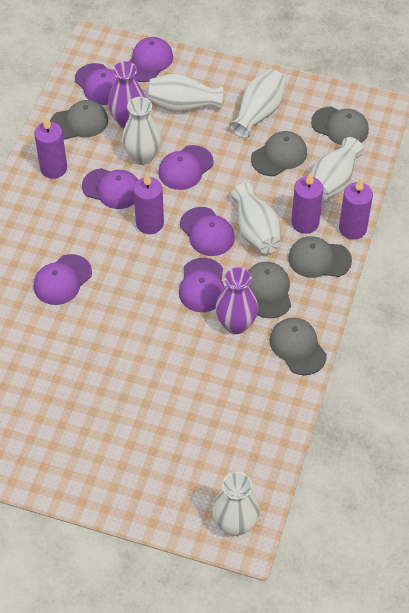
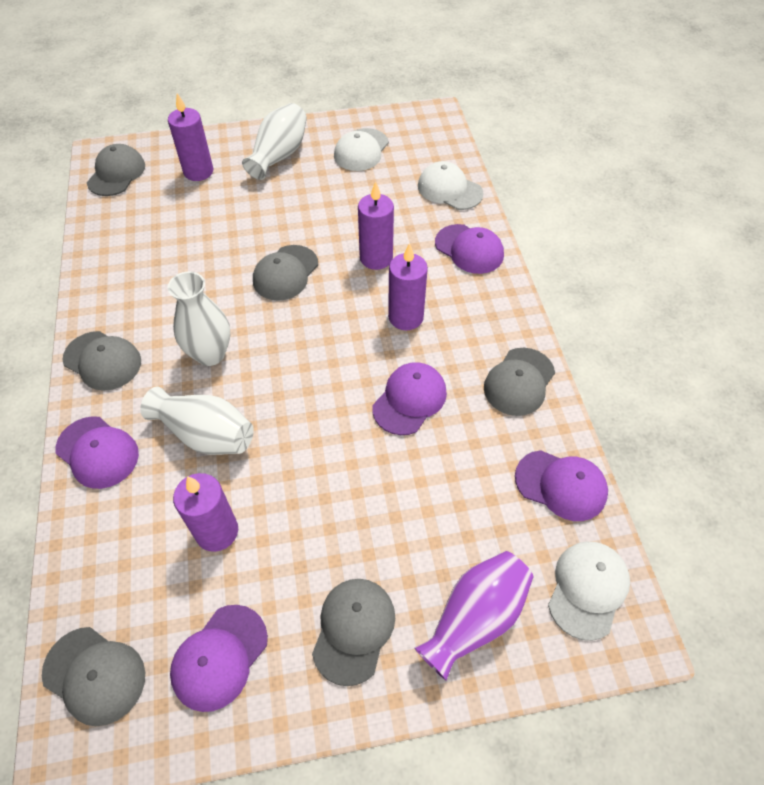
purple cap: [34,254,92,305] [75,63,116,105] [82,168,138,209] [128,37,173,82] [158,145,214,190] [179,258,225,312] [180,207,235,256] = 7 -> [55,416,139,489] [170,605,268,712] [372,362,447,435] [435,224,504,274] [515,450,608,521] = 5
purple vase: [108,61,145,129] [215,267,258,334] = 2 -> [414,551,534,681] = 1
white cap: none = 0 -> [334,128,389,171] [418,161,484,210] [548,541,630,641] = 3
white vase: [122,97,161,165] [148,74,223,112] [212,472,259,536] [229,69,286,138] [231,183,281,254] [311,137,364,201] = 6 -> [140,387,254,455] [168,272,230,366] [242,103,307,180] = 3

